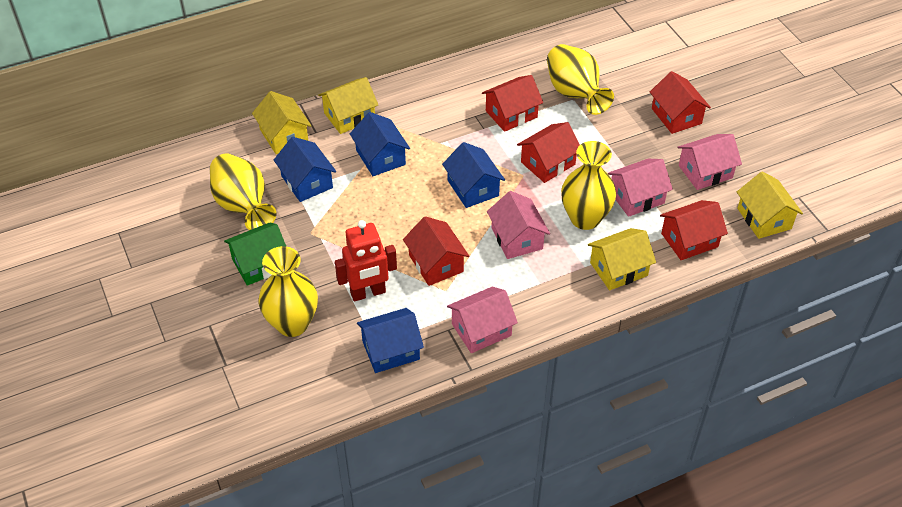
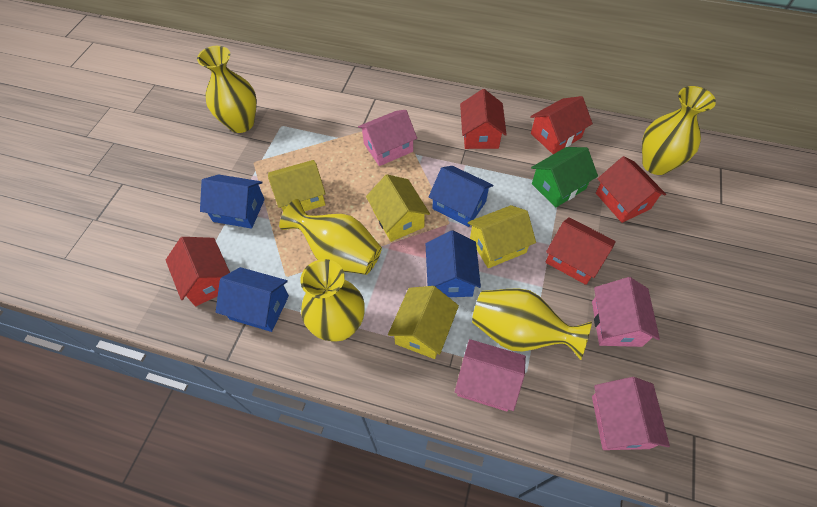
red robot: [335,220,397,302] = 1 -> none = 0
yellow vase: [210,153,277,230] [258,246,318,337] [547,44,614,115] [561,141,616,230] = 4 -> [197,46,257,133] [279,199,382,275] [300,259,365,342] [472,288,592,360] [642,86,716,175] = 5

